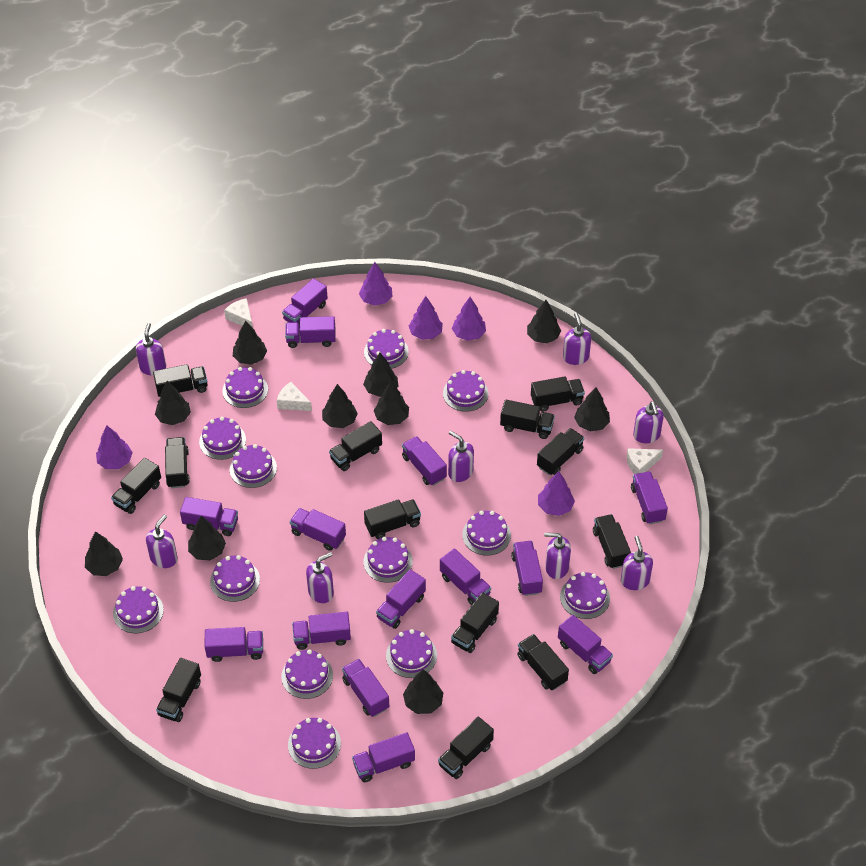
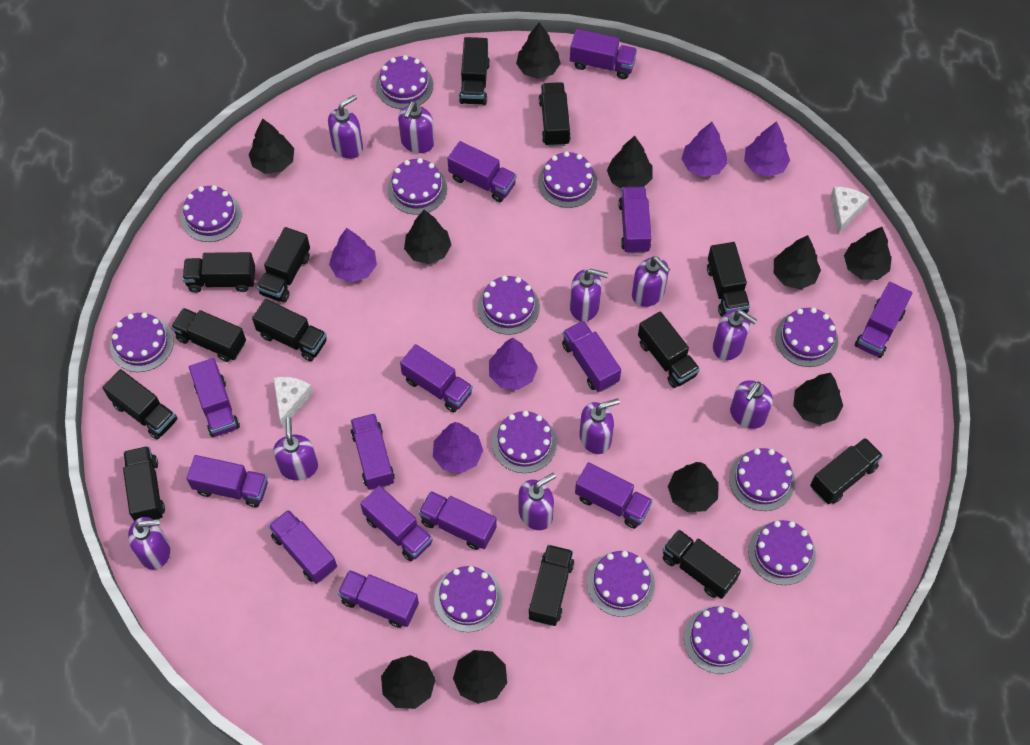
purple soap dispenser: [136,323,166,376] [146,514,178,568] [306,552,334,603] [448,431,474,482] [544,532,571,579] [563,312,591,365] [621,536,653,590] [633,401,664,443] = 8 -> [128,517,170,570] [273,417,318,481] [328,94,363,159] [398,101,435,153] [518,473,556,530] [570,269,608,322] [579,398,620,454] [632,256,670,307] [713,309,757,361] [730,380,773,429] = 10
white cheese: [224,298,253,328] [277,382,312,411] [626,448,663,474] = 3 -> [273,377,313,428] [830,187,869,234] = 2

